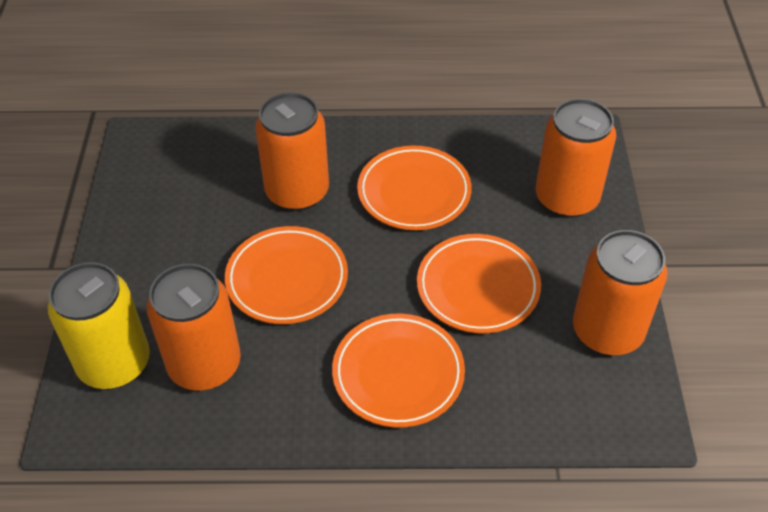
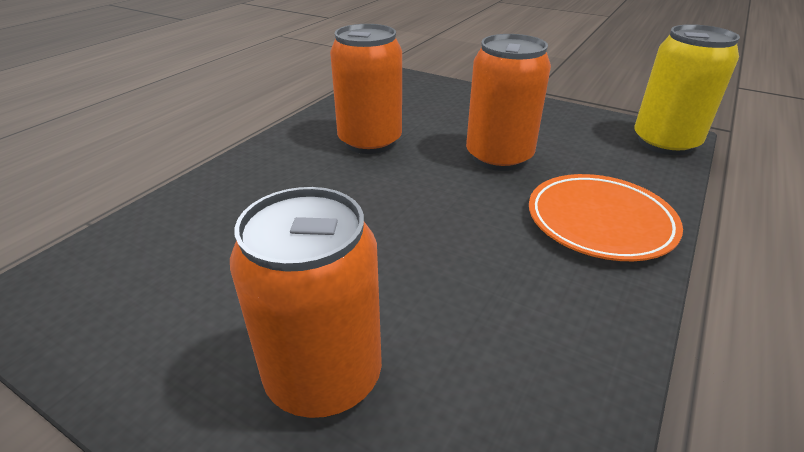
orange can: [147,264,241,390] [255,92,329,211] [536,98,616,218] [573,230,667,356] = 4 -> [230,187,382,418] [330,24,402,154] [466,34,551,171] = 3
orange plate: [225,226,348,324] [332,314,465,428] [357,146,472,230] [417,234,541,333] = 4 -> [529,174,683,261] = 1

